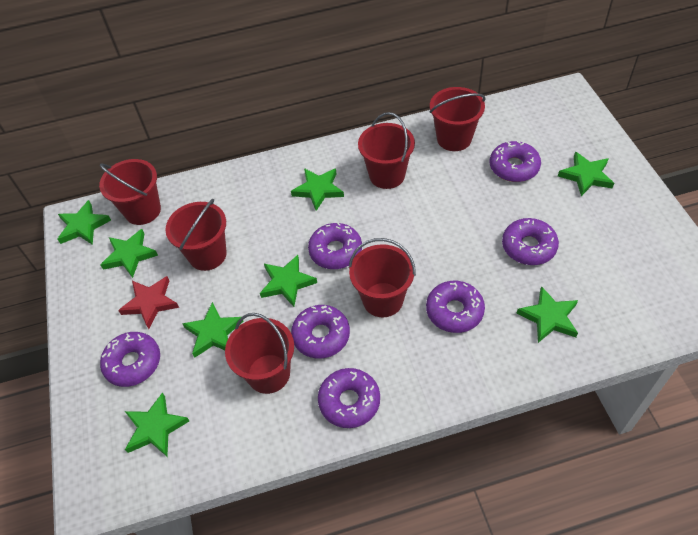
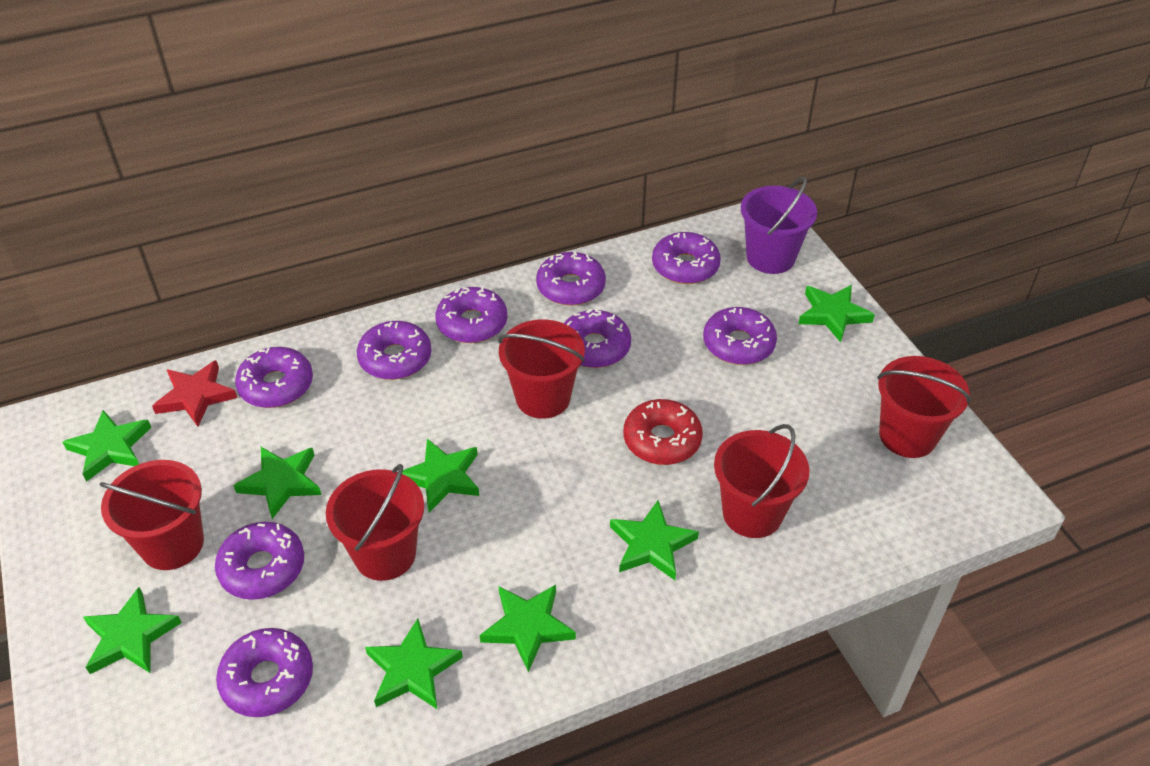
purple bucket: none = 0 -> [741,177,817,274] = 1
purple donut: [100,332,160,387] [291,305,350,359] [308,223,362,269] [318,368,380,428] [426,281,485,333] [490,141,541,182] [502,218,559,265] = 7 -> [215,522,304,600] [216,628,313,717] [235,347,313,408] [357,321,431,380] [435,287,507,343] [536,251,606,306] [564,309,631,368] [652,232,721,284] [703,307,777,365] = 9
red bucket: [99,159,161,225] [165,199,227,271] [225,313,294,394] [349,238,416,317] [358,112,415,189] [430,87,486,151] = 6 -> [99,460,204,570] [326,464,424,581] [498,319,585,419] [714,424,810,538] [877,356,971,458] = 5
red donut: none = 0 -> [624,399,703,465] = 1

